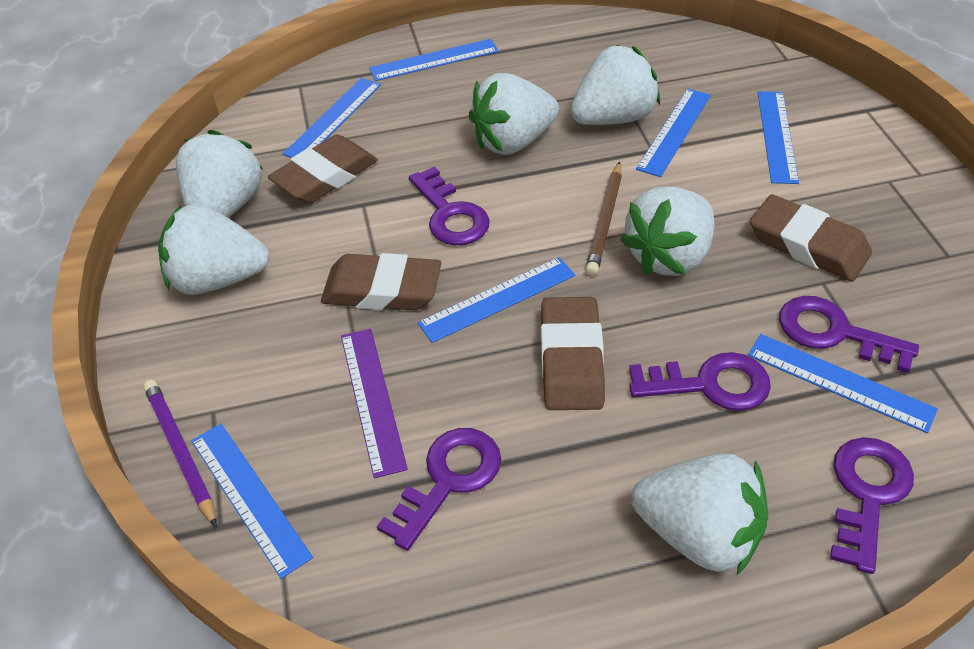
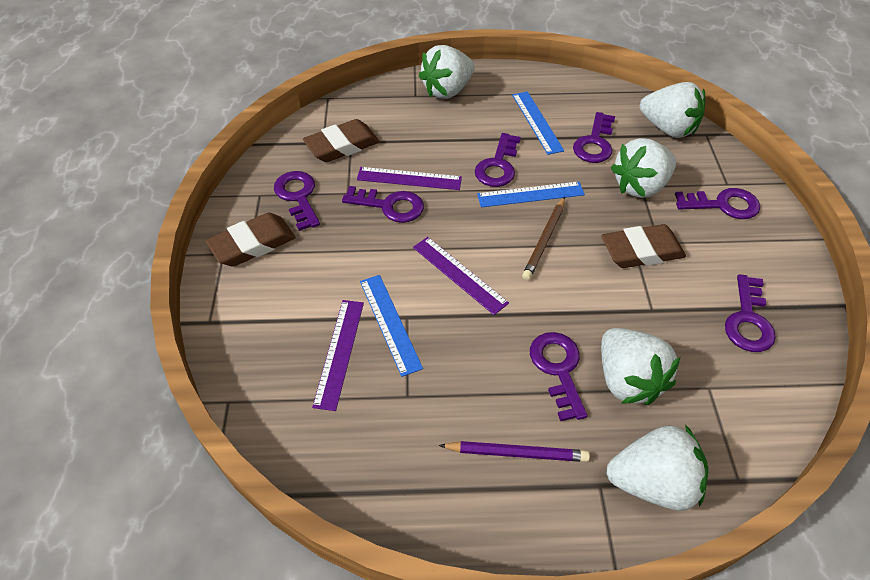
blue ruler: [191,424,313,579] [283,78,381,158] [369,39,499,81] [417,257,575,343] [636,89,711,177] [748,334,938,433] [758,91,799,184] = 7 -> [360,275,423,377] [477,182,585,207] [512,92,564,155] = 3
brown eraser: [268,135,378,203] [321,253,441,310] [541,297,605,410] [750,194,872,282] = 4 -> [206,213,296,267] [303,119,380,162] [601,224,686,268] = 3
purple key: [377,428,501,551] [409,167,490,245] [629,352,771,411] [779,296,919,373] [830,437,914,574] = 5 -> [274,171,320,231] [342,186,424,223] [475,133,521,187] [530,332,587,421] [573,112,615,163] [675,188,760,219] [725,274,776,352] = 7
purple ruler: [341,329,408,478] = 1 -> [312,300,364,411] [357,167,462,190] [413,237,509,315] = 3
white strawberry: [158,204,269,295] [176,130,263,218] [469,73,559,155] [571,45,660,125] [620,187,715,276] [631,453,768,575] = 6 -> [419,45,475,99] [601,328,680,405] [606,425,708,511] [611,138,676,198] [640,82,705,138] = 5

